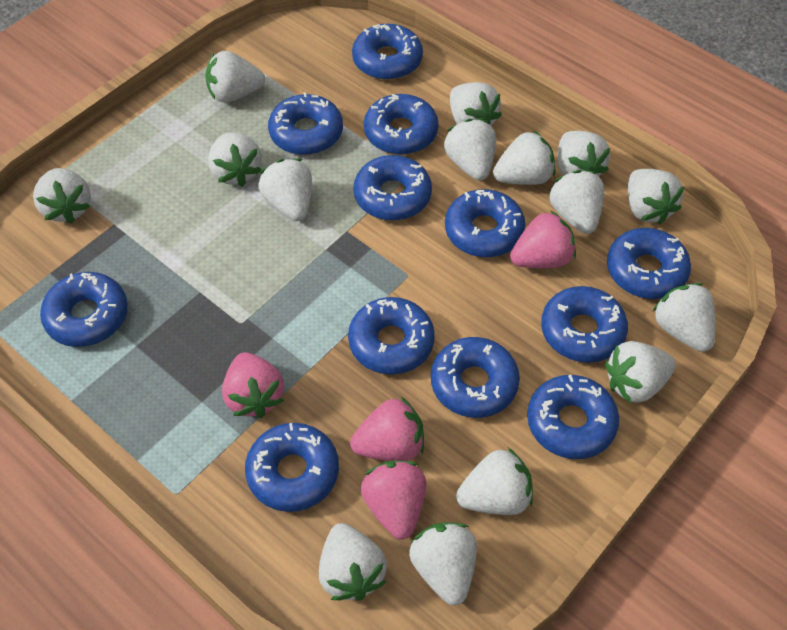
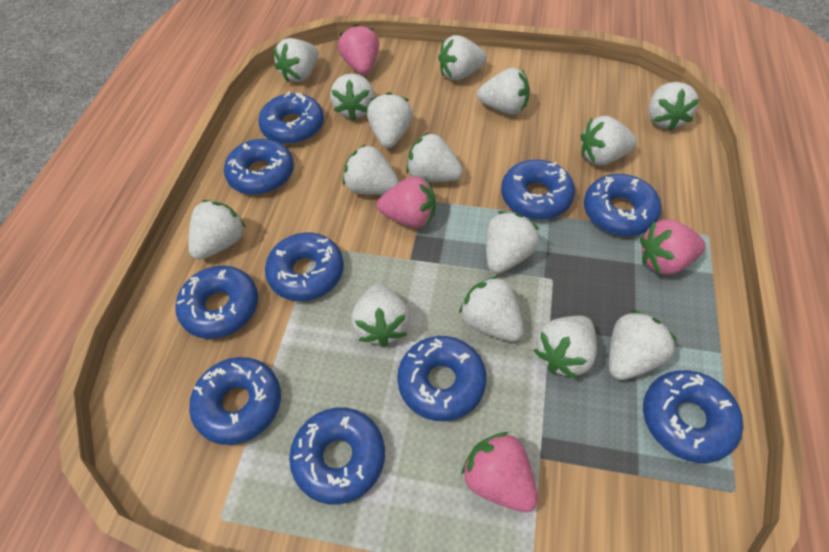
blue donut: [40,272,128,347] [245,423,339,512] [268,92,343,155] [348,297,435,375] [352,24,423,80] [354,155,432,220] [364,94,439,155] [431,337,520,418] [445,189,525,257] [527,375,619,459] [541,286,628,363] [607,228,691,299] = 12 -> [175,265,258,339] [189,357,281,445] [224,139,294,195] [258,91,324,144] [265,233,344,301] [289,408,385,504] [397,336,487,421] [501,159,575,219] [584,174,662,236] [643,370,743,463] = 10

